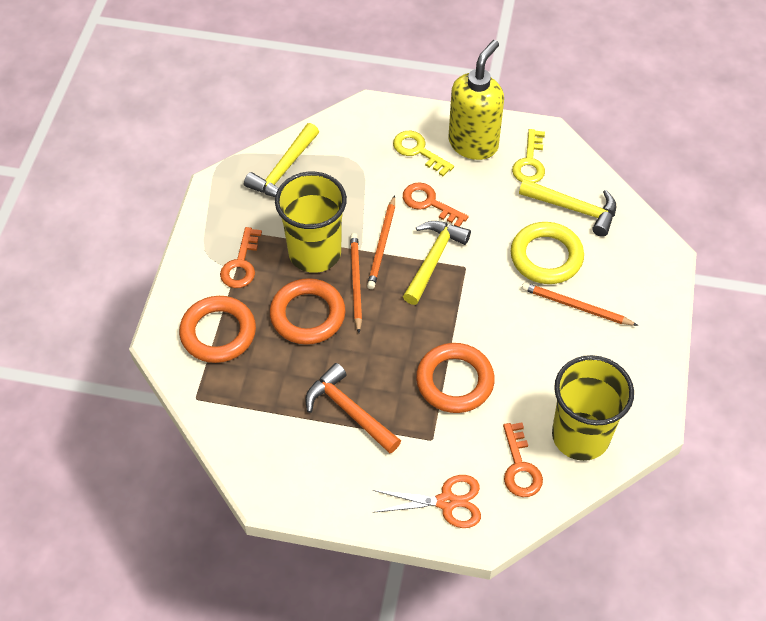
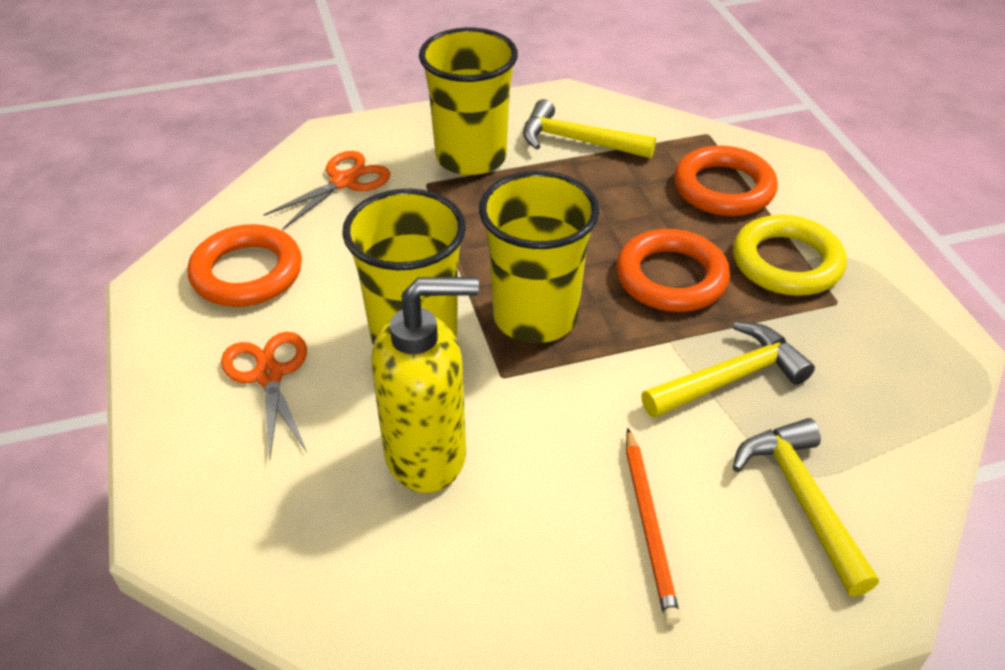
orange hammer: [305,363,401,453] = 1 -> none = 0
orange key: [220,227,262,288] [403,182,469,227] [503,422,543,497] = 3 -> none = 0
orange pencil: [350,233,362,333] [367,195,395,289] [522,282,638,326] = 3 -> [626,428,681,625] = 1
orange scissors: [373,475,481,528] = 1 -> [221,332,307,460] [263,151,390,229] = 2
yellow cup: [275,172,347,273] [552,355,634,461] = 2 -> [342,189,466,344] [419,27,518,175] [479,171,599,343] = 3
yellow key: [393,131,454,176] [512,129,545,183] = 2 -> none = 0

